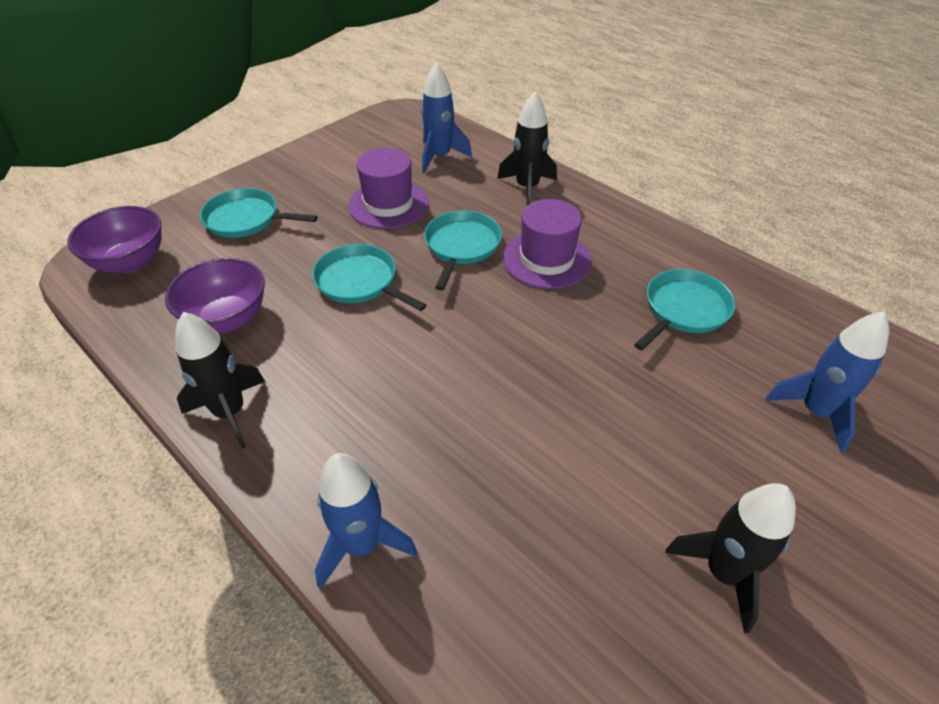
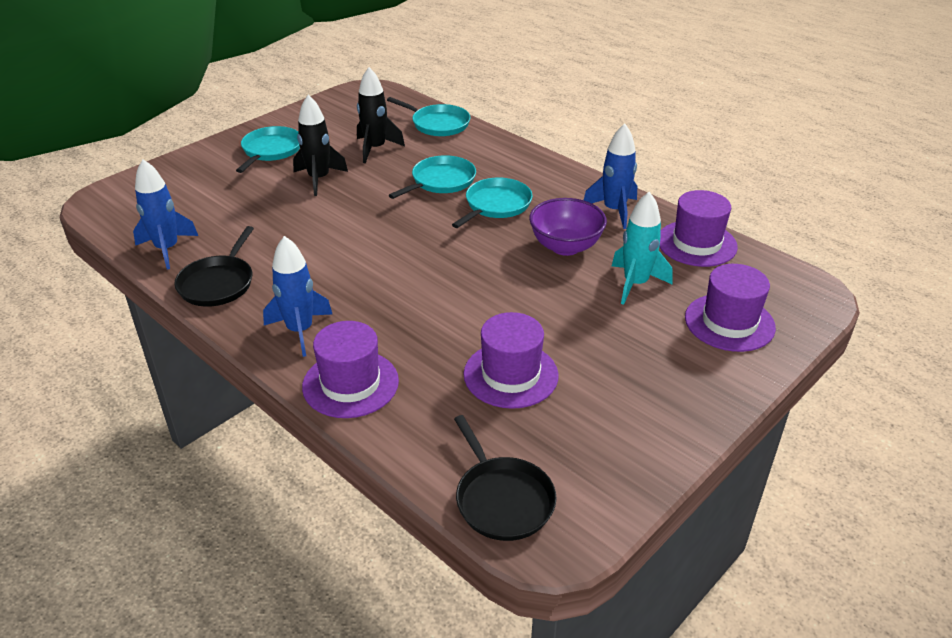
black pan: none = 0 -> [174,226,254,307] [454,415,557,541] = 2
black rocket: [175,312,265,449] [497,92,557,205] [665,483,796,633] = 3 -> [293,95,348,196] [357,67,405,163] = 2
purple bowl: [67,206,161,273] [165,258,265,334] = 2 -> [529,198,607,256] = 1
purple hat: [348,148,429,229] [503,199,591,289] = 2 -> [302,321,399,418] [463,312,559,409] [659,190,738,267] [685,264,776,352] = 4
turquoise rocket: none = 0 -> [612,192,673,305] = 1

